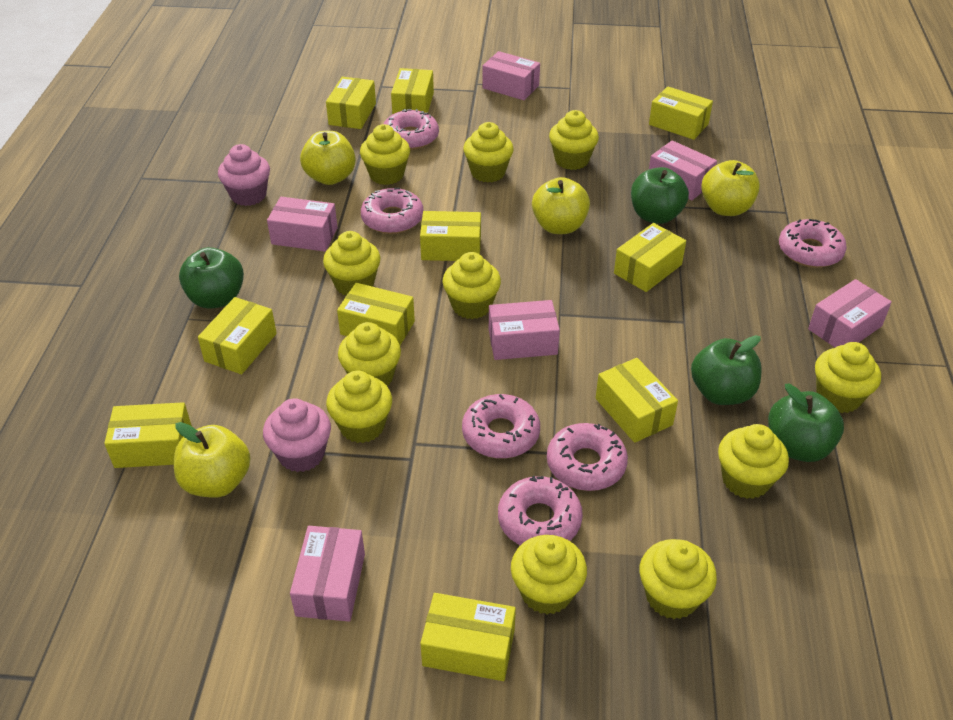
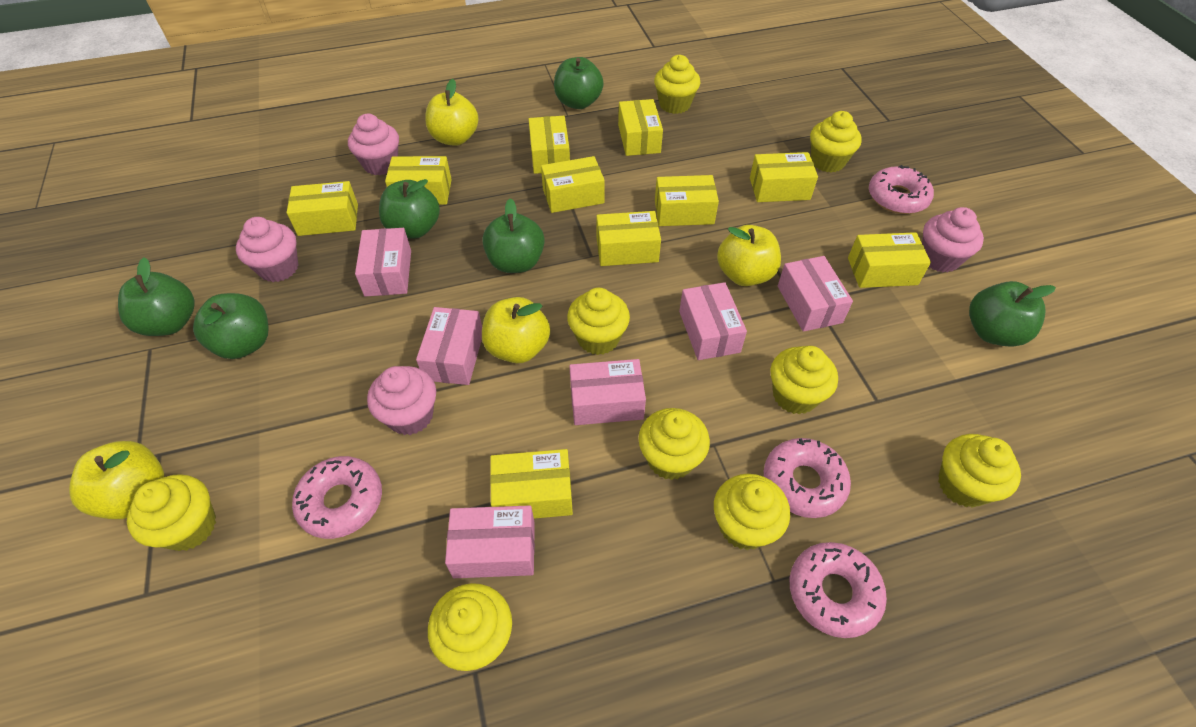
green apple: [179,247,244,309] [631,167,689,224] [691,335,762,405] [768,384,844,462] = 4 -> [118,258,195,336] [193,293,268,359] [379,179,440,238] [482,198,545,273] [554,57,604,109] [969,281,1056,347] = 6
pink cupcake: [218,144,270,206] [263,398,331,472] = 2 -> [236,217,298,282] [348,114,399,175] [367,366,436,435] [922,207,984,272] = 4
pink donut: [361,188,424,234] [384,109,439,150] [462,394,540,459] [498,476,583,545] [547,423,628,491] [779,219,847,268] = 6 -> [292,456,382,539] [764,438,851,518] [790,542,887,638] [869,165,934,214] = 4
yellow cupcake: [323,231,380,295] [326,371,392,443] [338,322,401,386] [360,124,410,185] [443,252,501,319] [463,122,513,183] [511,535,587,614] [549,110,599,170] [639,539,717,619] [718,424,789,499] [815,342,881,413] = 11 -> [127,474,216,551] [428,583,512,671] [567,288,630,355] [638,408,710,480] [654,55,701,114] [714,474,790,550] [770,346,838,414] [810,111,862,173] [938,434,1021,508] = 9

